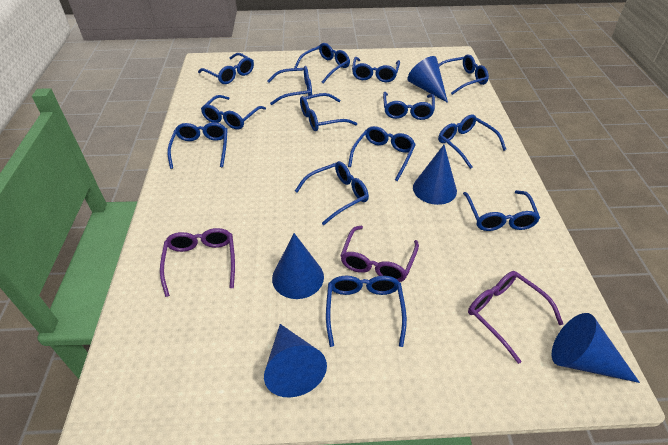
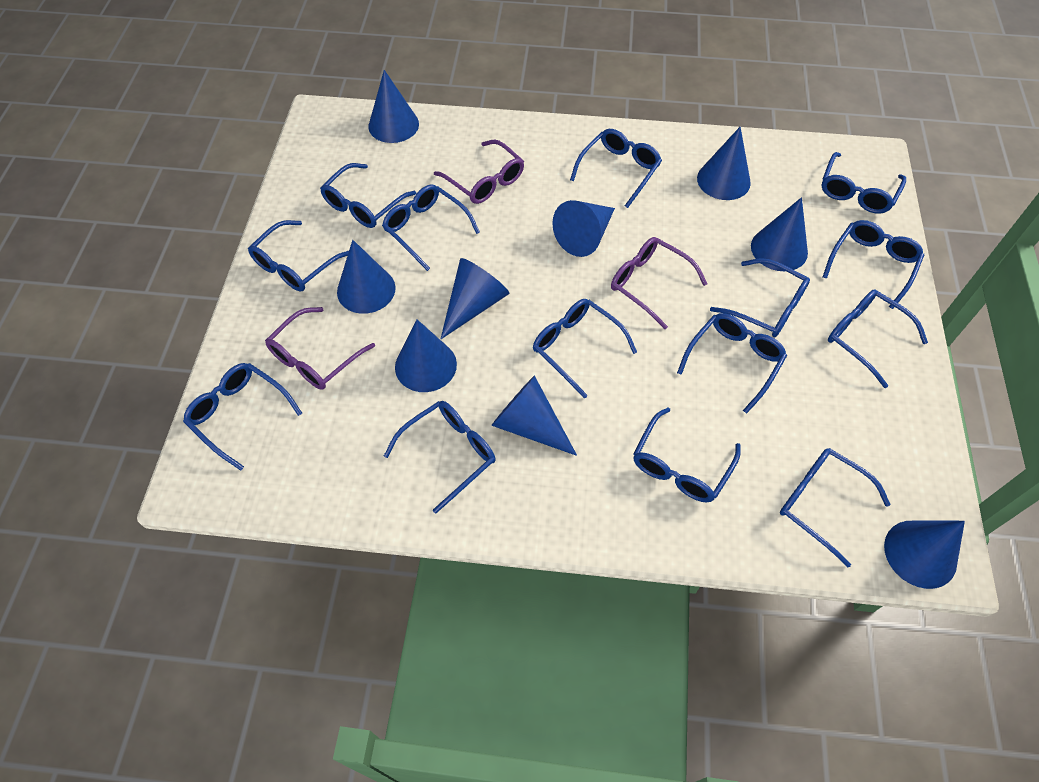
blue cone: [264,324,327,397] [272,233,324,299] [407,56,448,103] [413,145,457,205] [552,313,640,383] = 5 -> [337,240,396,314] [368,70,419,143] [395,319,457,392] [441,258,510,339] [491,375,577,456] [552,200,615,257] [697,127,751,200] [751,197,808,271] [884,521,965,589] = 9

